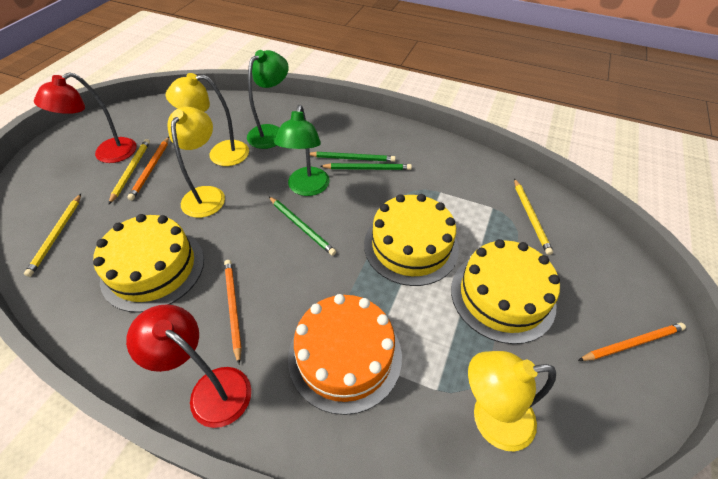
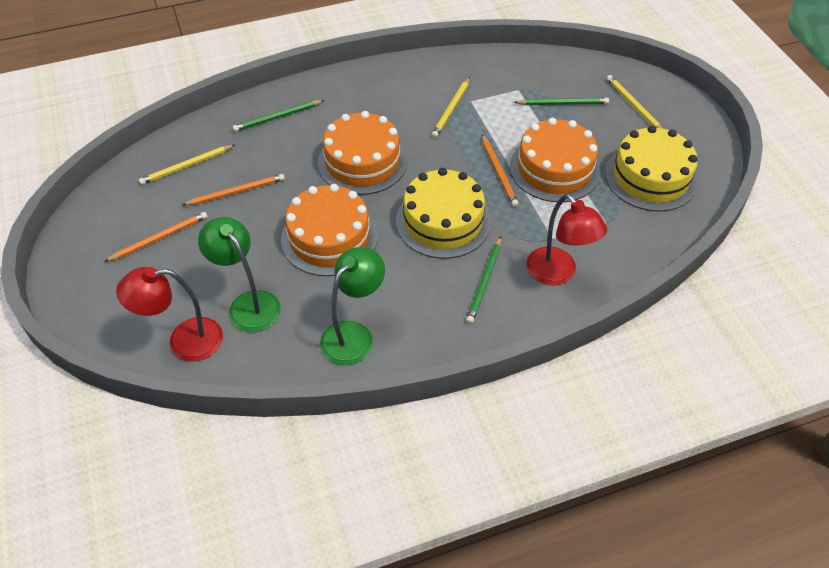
orange cake: [288,294,402,415] = 1 -> [281,184,378,276] [318,111,407,195] [510,118,600,202] = 3
yellow cake: [93,214,204,313] [364,194,459,286] [451,239,560,344] = 3 -> [396,168,491,259] [605,126,698,212] = 2
yellow lamp: [166,73,249,166] [167,107,225,218] [468,351,556,452] = 3 -> none = 0

